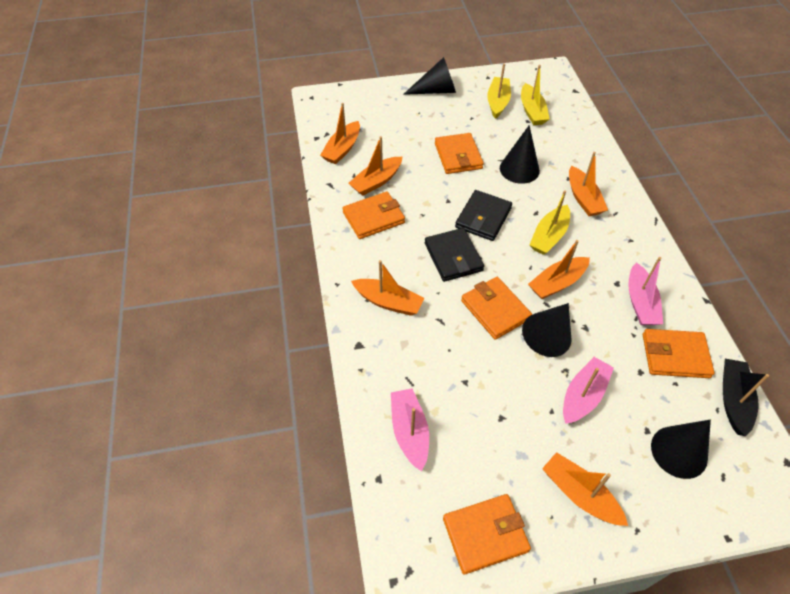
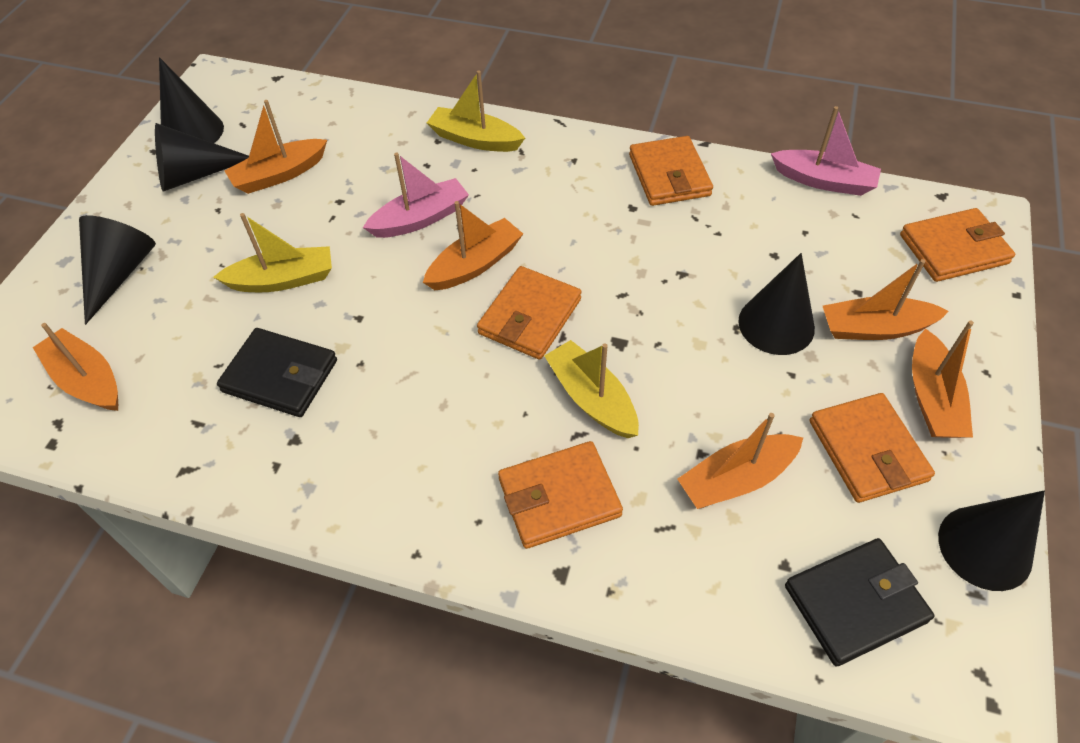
black boat: [723,359,769,436] = 1 -> none = 0
black cone: [403,57,456,95] [500,125,540,184] [522,303,572,357] [651,420,711,479] = 4 -> [79,215,156,325] [155,123,249,192] [159,57,224,143] [738,253,815,355] [938,491,1045,591] = 5
pink boat: [391,388,429,472] [563,357,614,424] [628,257,663,325] = 3 -> [363,153,469,238] [771,106,881,196] = 2

